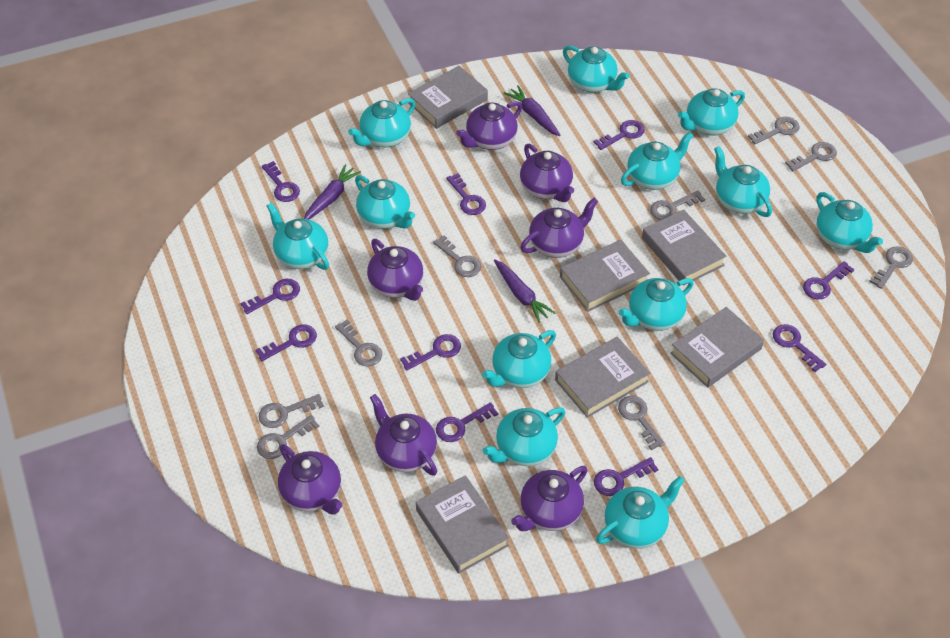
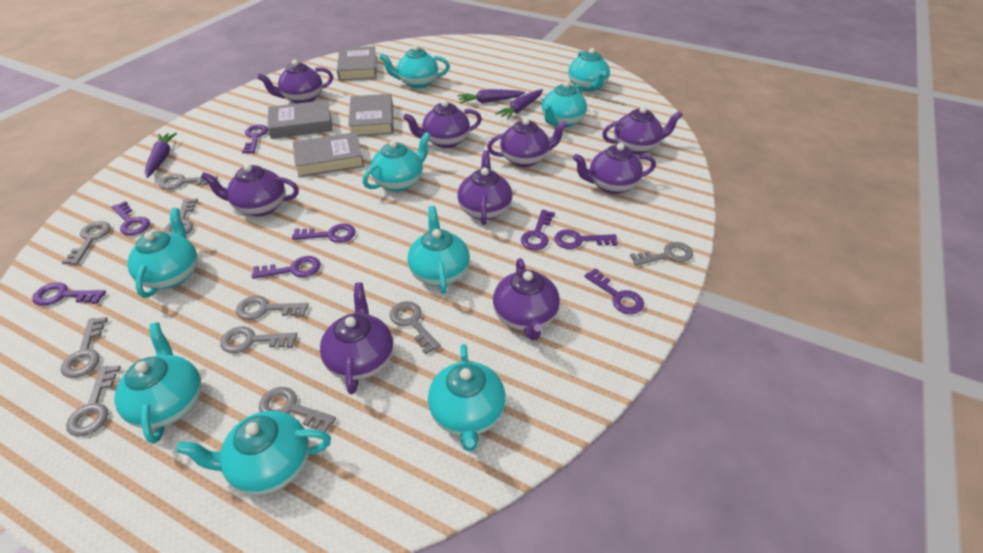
grey book: [408,66,488,129] [416,475,509,574] [555,337,650,418] [560,240,650,312] [642,210,727,286] [670,307,764,388] = 6 -> [268,100,333,139] [293,132,364,177] [337,46,377,81] [348,94,394,136] = 4
grey key: [257,415,319,459] [258,394,324,428] [335,320,382,367] [433,235,481,277] [618,396,665,450] [650,191,705,220] [748,117,800,144] [785,142,837,171] [869,247,913,289] = 9 -> [61,317,108,378] [62,221,111,265] [66,365,121,436] [159,174,218,190] [164,198,198,235] [220,326,297,353] [236,296,309,320] [259,387,336,432] [390,301,441,354] [630,242,693,266] = 10
purple key: [240,279,300,314] [256,324,317,361] [262,161,300,202] [400,334,461,370] [436,402,498,442] [446,173,486,215] [594,120,645,150] [594,457,659,496] [773,324,826,372] [803,261,855,299] = 10 -> [32,282,106,306] [111,201,150,235] [242,125,268,153] [252,256,321,279] [292,224,356,243] [521,210,555,250] [555,229,618,249] [584,268,644,314] = 8
purple teapot: [278,444,342,515] [367,239,423,301] [370,394,437,476] [456,101,522,150] [511,466,588,531] [520,144,574,202] [521,198,598,258] = 7 -> [200,164,299,216] [258,60,333,104] [320,283,393,395] [403,100,482,148] [457,150,513,225] [487,118,568,167] [493,258,560,340] [573,143,656,194] [602,106,683,155] = 9
turquoise teapot: [267,203,329,270] [348,98,415,148] [355,175,415,229] [482,330,556,388] [482,407,565,466] [563,45,630,93] [596,476,685,549] [619,278,694,331] [621,132,693,190] [678,88,745,136] [714,146,772,217] [816,192,883,253] = 12 -> [114,322,202,444] [127,208,198,298] [176,411,331,495] [363,132,431,192] [379,45,450,89] [408,206,470,294] [428,344,506,451] [542,81,587,128] [568,48,610,92] = 9

